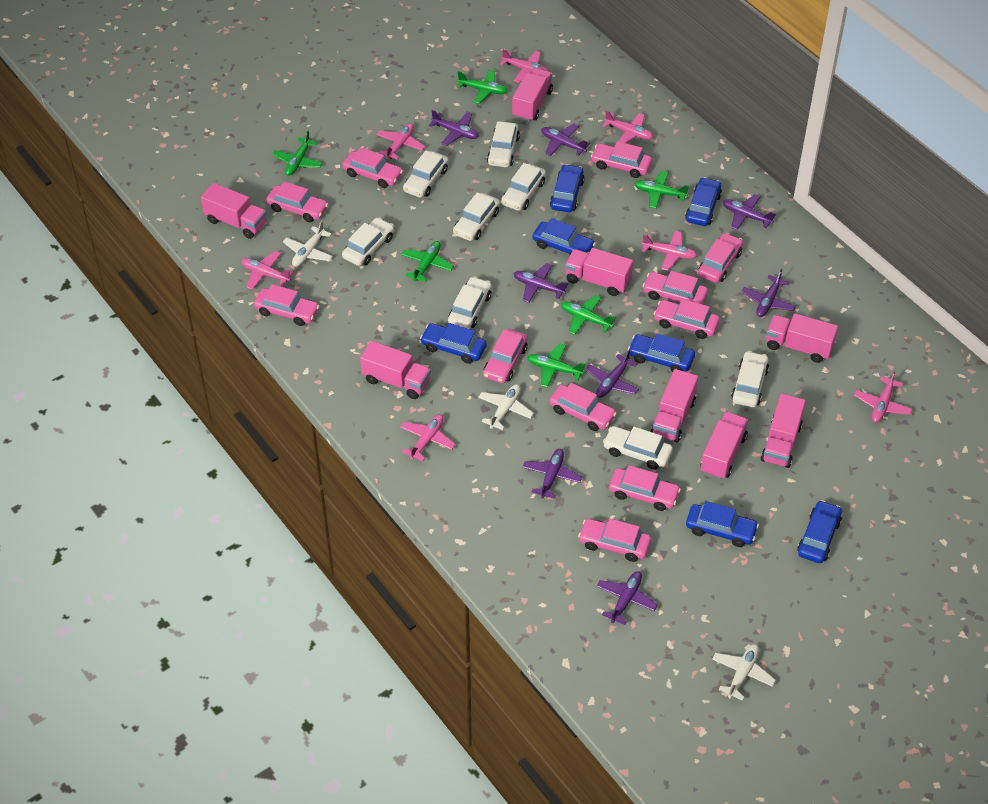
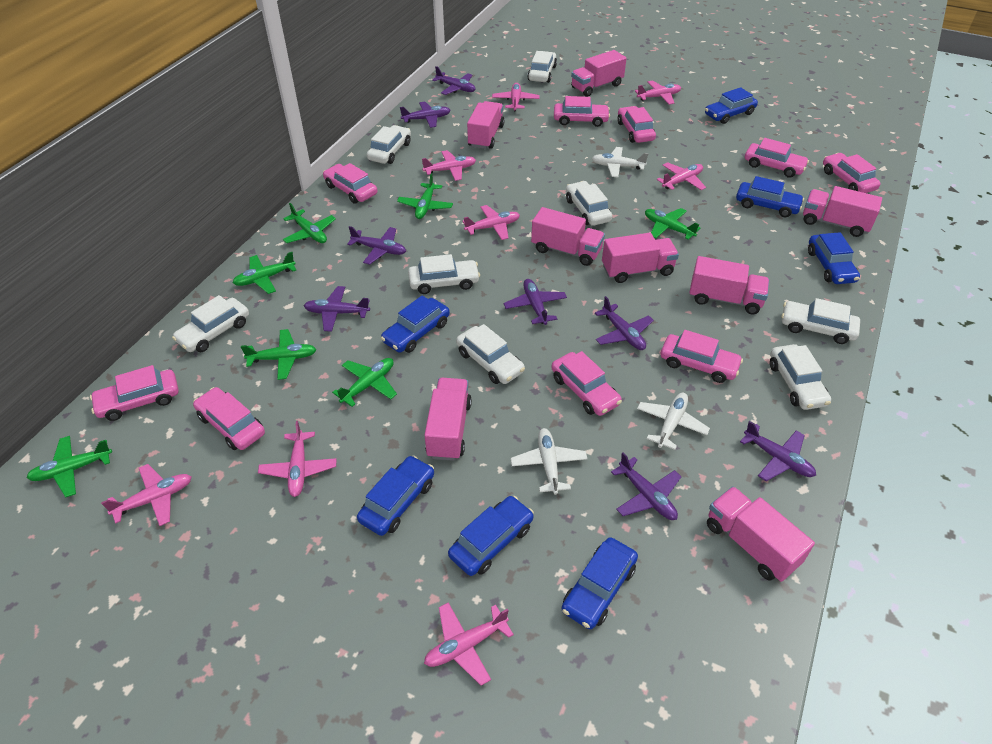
green plane: [272,131,323,176] [401,241,454,282] [457,70,508,104] [527,343,585,388] [561,295,616,335] [634,171,689,209] = 6 -> [27,436,112,497] [233,252,296,294] [241,329,317,380] [283,203,336,243] [332,358,397,407] [397,173,453,219] [645,208,700,240] = 7
pink car: [254,284,319,326] [266,181,328,222] [343,147,403,188] [483,329,528,383] [549,383,617,431] [578,518,651,562] [591,141,652,178] [609,465,681,511] [643,271,708,304] [653,299,720,339] [698,233,743,283] = 11 -> [90,365,179,421] [193,387,265,450] [323,163,377,204] [551,351,622,416] [554,96,610,127] [617,106,656,143] [661,330,743,383] [745,138,809,178] [823,153,880,193] = 9
pink plane: [241,251,294,290] [376,123,425,160] [400,414,456,461] [500,49,549,83] [602,111,653,143] [642,231,697,271] [854,370,912,423] = 7 -> [101,464,192,526] [258,421,337,497] [422,150,476,181] [424,602,514,686] [462,205,520,240] [492,83,540,111] [635,80,681,105] [657,162,706,190] = 8

